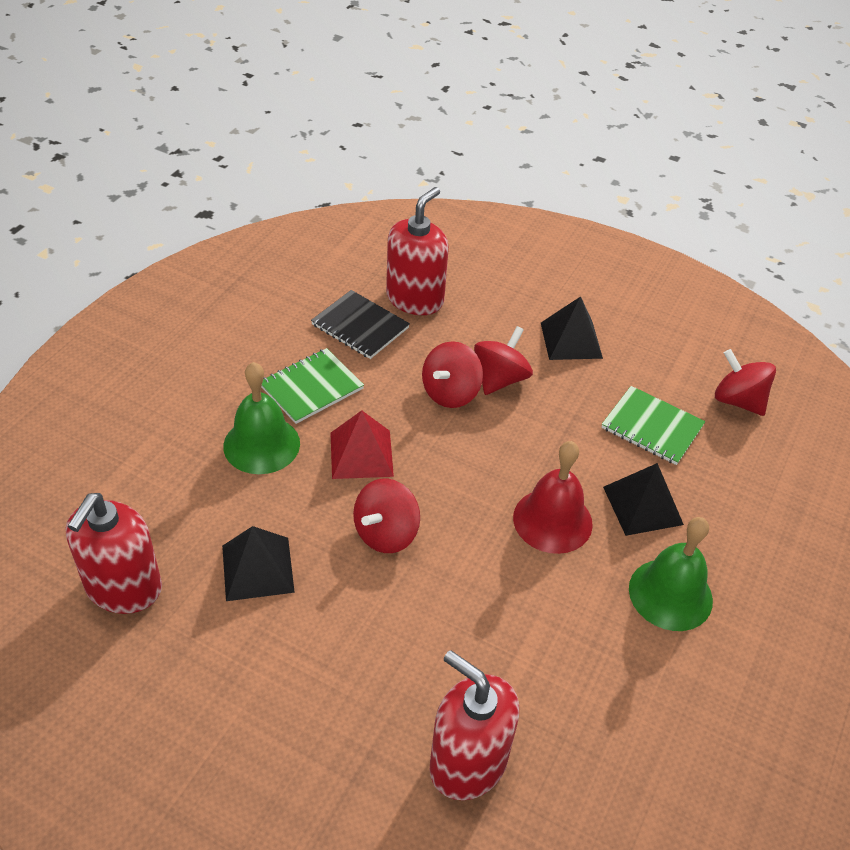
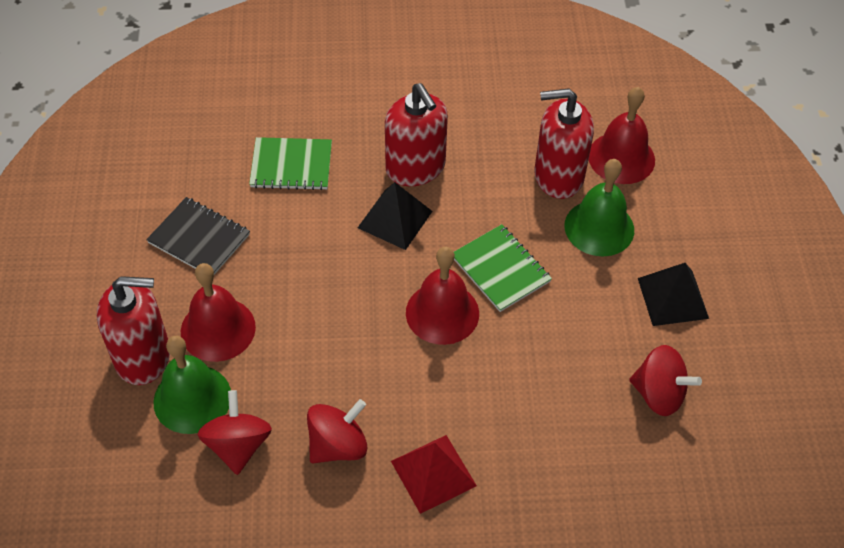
black pyramid: [222,526,295,601] [541,296,603,360] [603,463,684,536] = 3 -> [358,182,433,250] [638,263,709,326] = 2
red bell: [513,441,593,554] = 1 -> [181,263,256,362] [406,247,479,345] [589,87,655,184] = 3
red spinning top: [353,478,420,553] [422,341,483,408] [474,326,533,395] [715,349,776,416] = 4 -> [198,390,272,475] [307,399,368,463] [629,345,702,416] = 3

